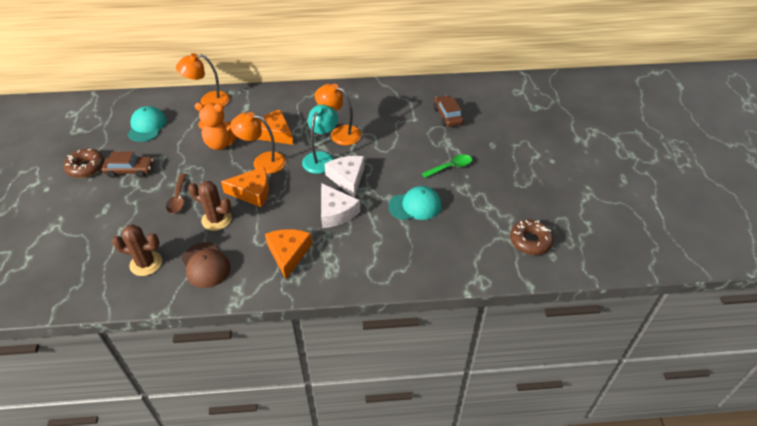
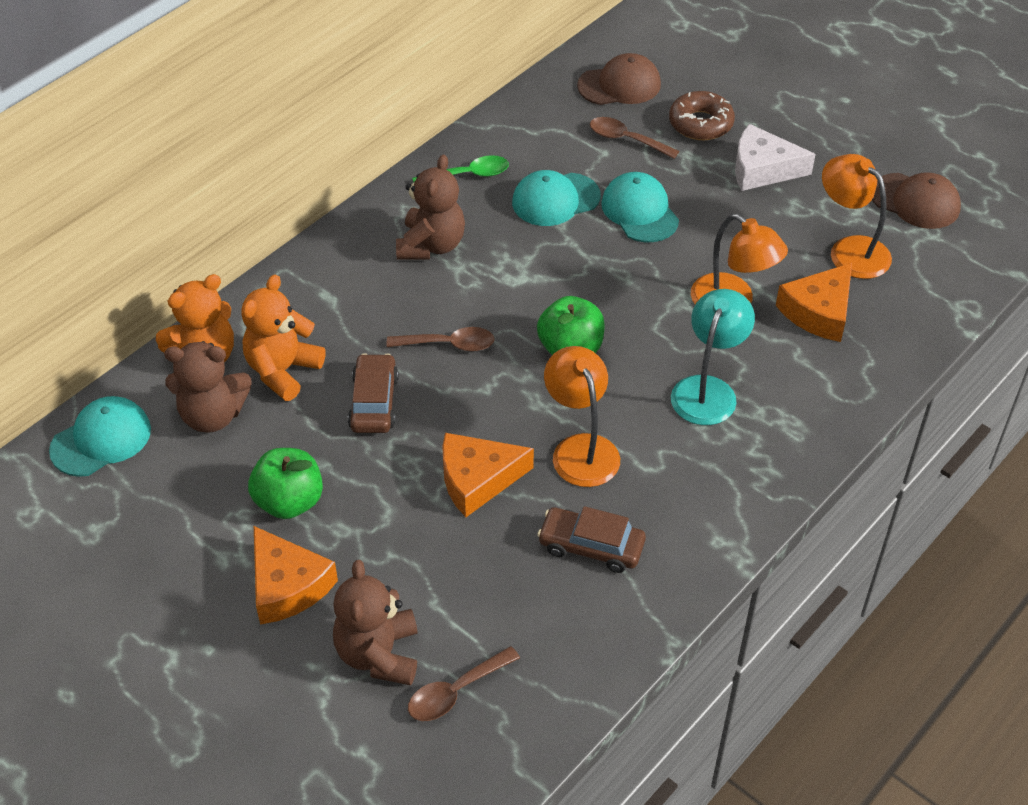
brown cactus: [112,224,162,276] [188,181,232,231] = 2 -> none = 0
brown cap: [182,242,231,288] = 1 -> [577,53,661,105] [872,172,961,229] = 2
brown donut: [63,148,104,178] [510,219,554,255] = 2 -> [669,91,735,140] = 1
brown spoon: [166,174,187,214] = 1 -> [387,327,495,351] [408,646,520,721] [590,117,679,159] = 3
brown teddy bear: none = 0 -> [164,341,252,433] [333,560,418,685] [396,155,465,260] = 3
green apple: none = 0 -> [248,448,323,519] [537,296,605,355] = 2
orange teddy bear: [195,103,238,150] = 1 -> [156,274,234,362] [241,275,325,401] = 2
turquoise cap: [128,106,167,142] [388,186,442,220] = 2 -> [49,396,151,477] [512,170,601,226] [601,172,679,242] = 3
white cheese: [321,183,360,228] [325,156,365,198] = 2 -> [735,124,816,191] = 1

